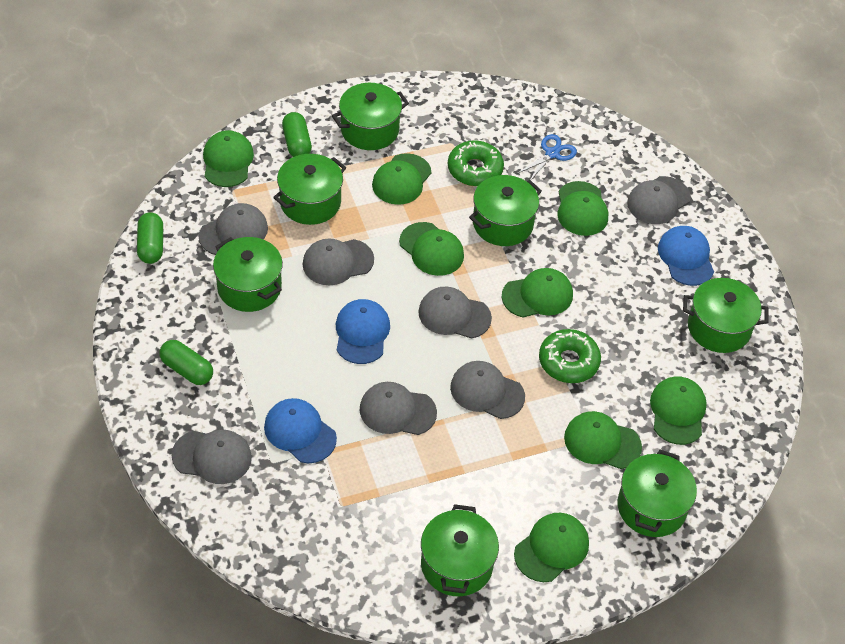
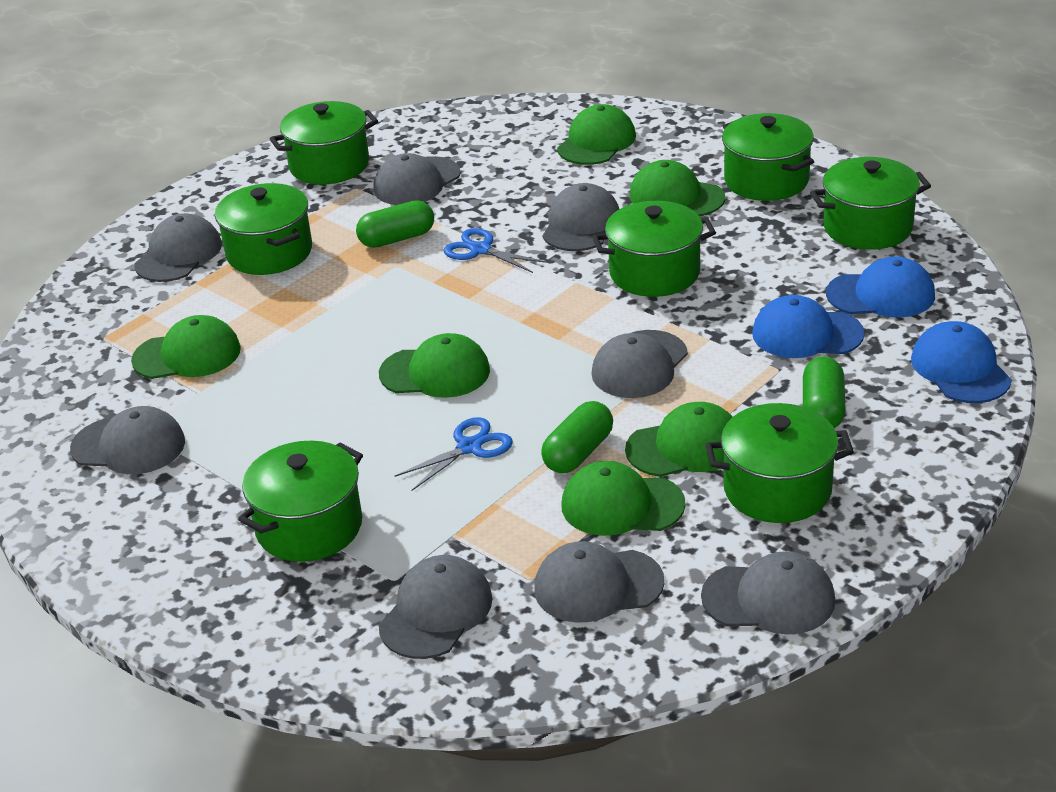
blue scissors: [516,134,577,180] = 1 -> [395,417,513,491] [443,228,546,273] = 2
green cap: [203,130,254,187] [372,153,432,205] [399,222,464,276] [502,268,573,317] [514,513,589,582] [557,181,608,236] [564,411,642,469] [650,376,707,445] = 8 -> [131,315,241,379] [379,333,490,398] [557,104,636,165] [561,461,686,536] [625,402,733,477] [629,160,725,216] = 6
green donut: [448,141,504,187] [539,329,601,383] = 2 -> none = 0
grey cap: [171,430,252,484] [199,203,268,255] [302,238,374,285] [360,382,437,435] [418,287,492,339] [450,361,525,419] [627,176,691,224] = 7 -> [70,406,185,474] [134,213,222,282] [373,153,461,205] [379,555,493,659] [534,541,664,623] [543,183,619,251] [591,330,688,398] [701,551,835,635] = 8

